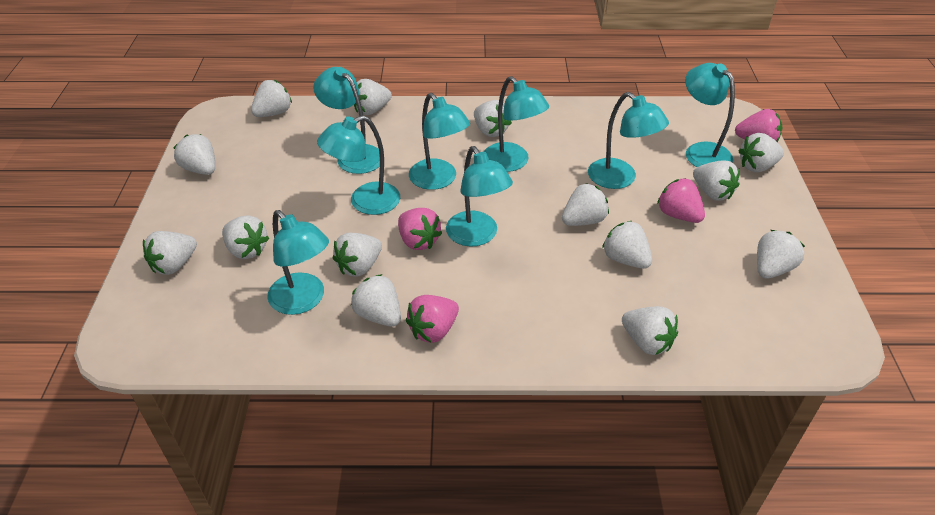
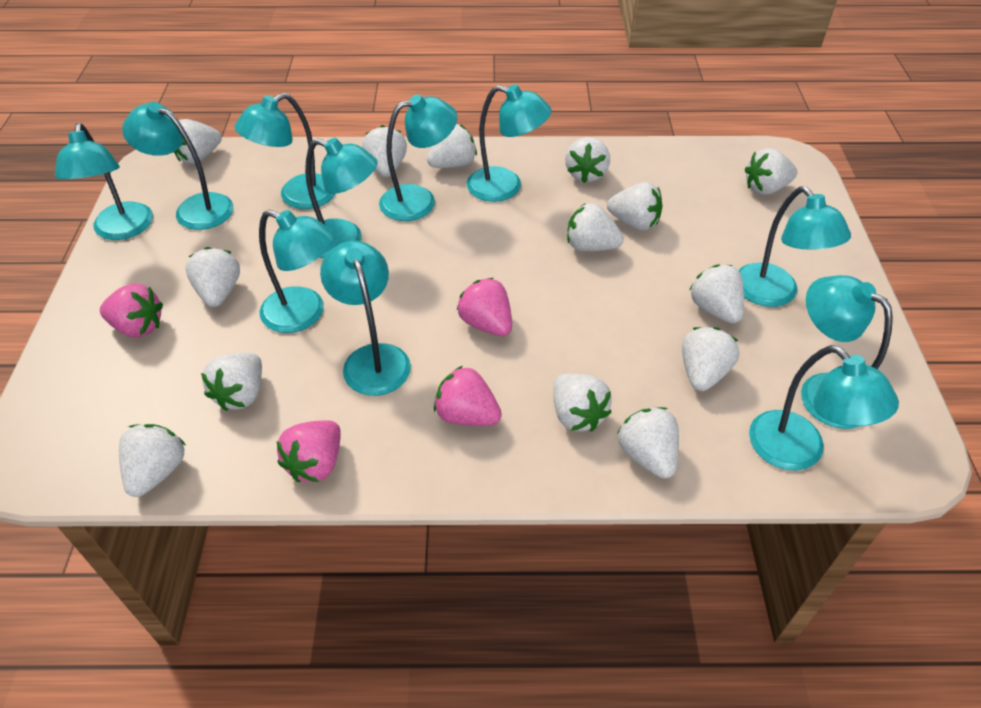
turquoise lamp: [267,210,329,315] [313,67,380,174] [317,115,400,215] [409,93,470,190] [446,146,513,247] [484,76,549,172] [588,92,669,189] [685,63,735,167] = 8 -> [55,123,153,240] [122,102,234,230] [235,93,335,209] [259,210,335,333] [305,138,378,258] [320,241,411,396] [379,94,457,221] [467,84,552,202] [739,186,851,307] [749,345,899,471] [801,275,893,429] = 11

